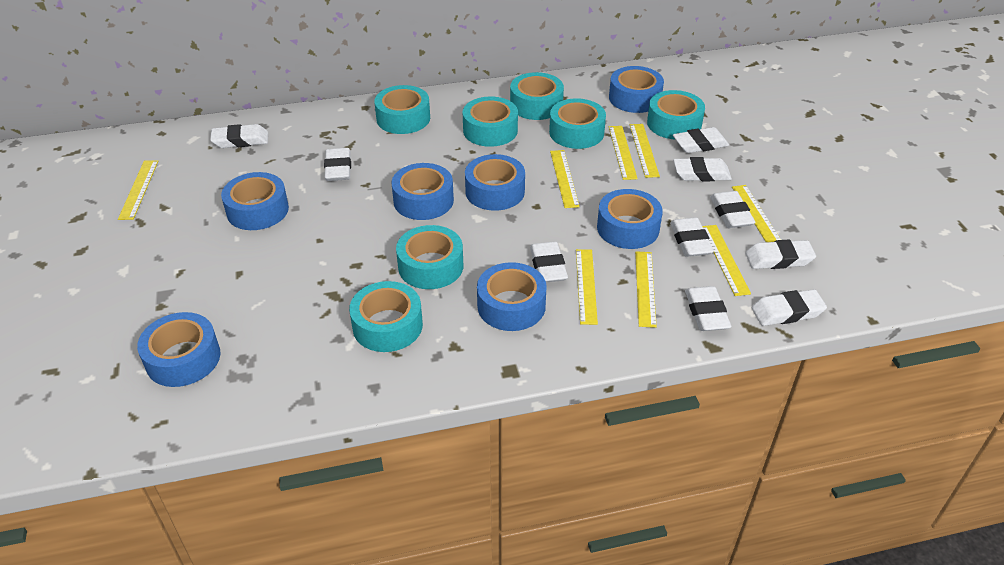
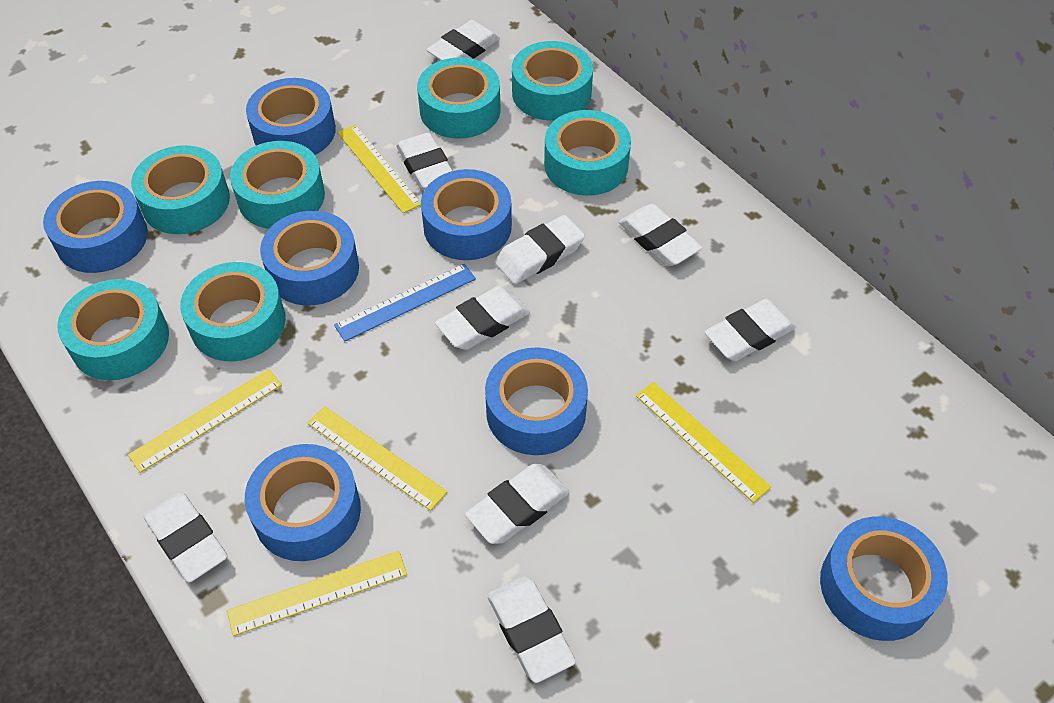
blue ruler: none = 0 -> [334,264,476,342] = 1
white eraser: [210,124,268,148] [324,148,351,181] [530,241,568,282] [670,217,714,257] [673,127,729,153] [673,157,732,181] [685,286,731,331] [710,191,756,228] [745,240,816,269] [752,289,827,326] = 10 -> [143,492,227,583] [396,133,452,190] [426,20,500,60] [435,286,530,350] [465,464,569,544] [487,576,576,683] [495,215,585,284] [619,204,702,266] [705,299,796,361] = 9
yellow ruler: [118,160,158,220] [550,150,580,208] [576,249,598,325] [609,126,638,180] [630,124,660,178] [635,251,657,328] [702,225,751,296] [732,185,781,242] = 8 -> [128,369,282,473] [227,551,407,636] [307,406,447,511] [337,124,421,213] [636,382,771,503] = 5

